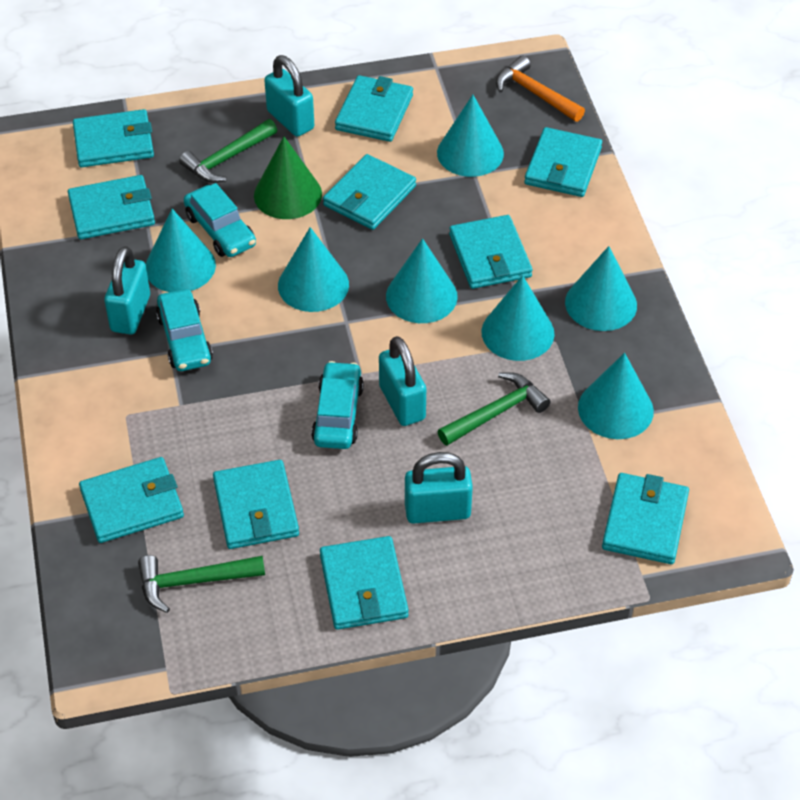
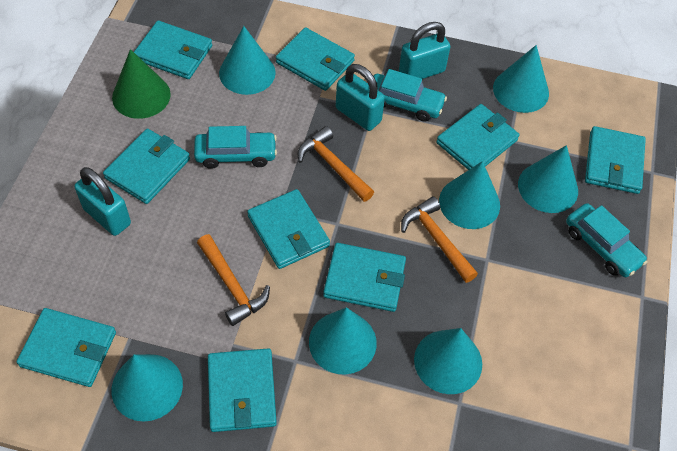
green hammer: [138,555,265,613] [179,119,277,183] [437,372,551,446] = 3 -> none = 0
orange hammer: [496,55,585,122] = 1 -> [197,234,270,326] [298,126,374,202] [401,196,478,283] = 3
turquoise padlock: [104,246,150,334] [264,55,314,137] [379,336,426,426] [405,452,473,524] = 4 -> [75,167,131,236] [336,64,385,131] [399,22,450,79] = 3
turquoise wallet: [68,175,155,239] [73,109,154,167] [79,457,184,543] [213,460,299,549] [320,536,408,630] [323,154,416,230] [335,75,413,142] [449,215,532,289] [524,127,602,197] [602,473,689,564] = 10 -> [17,308,116,387] [103,129,190,204] [134,21,212,79] [208,348,277,432] [247,189,330,269] [276,27,355,91] [323,243,406,312] [436,104,520,170] [585,126,646,194] = 9

